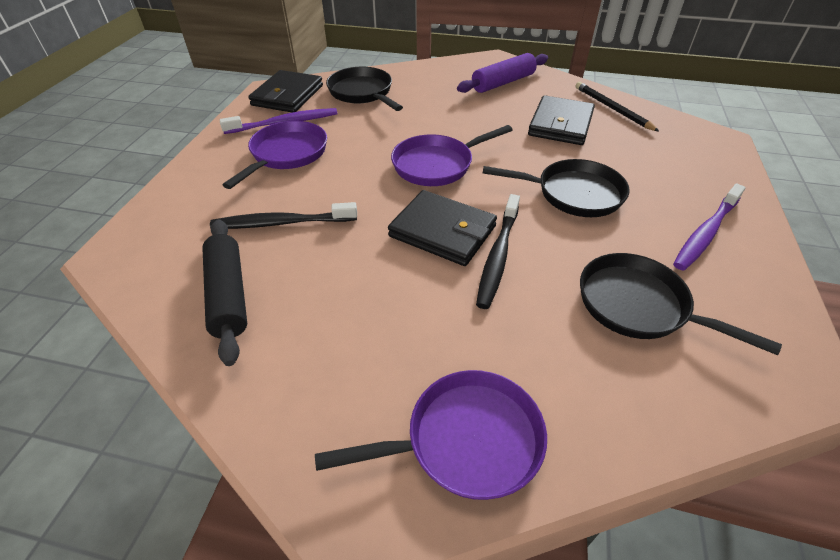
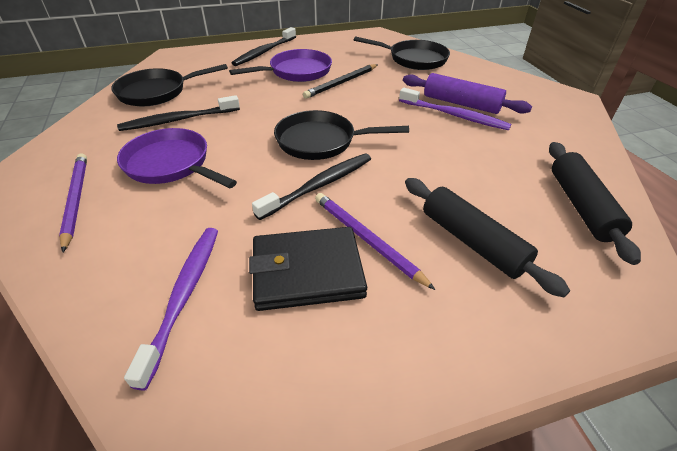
black rolling pin: [202,219,247,366] = 1 -> [405,178,570,298] [549,142,641,265] = 2
black toothbrush: [210,202,357,229] [476,194,520,309] = 2 -> [117,95,240,131] [232,27,296,66] [252,154,371,220] = 3
black wallet: [248,70,323,113] [388,190,497,266] [528,95,595,145] = 3 -> [249,227,367,311] = 1
purple pan: [223,121,327,189] [315,370,547,500] [391,125,513,186] = 3 -> [117,128,237,188] [229,49,332,82] = 2
purple pencil: none = 0 -> [59,153,87,252] [315,193,435,290] = 2

